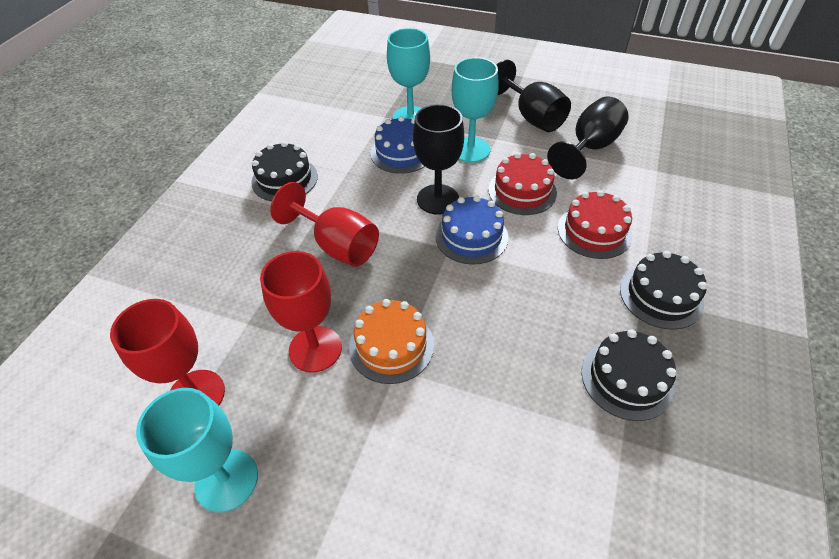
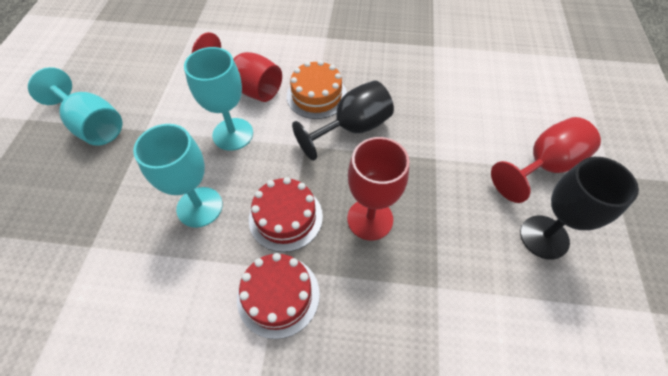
black cake: [251,141,318,202] [582,330,677,421] [620,251,707,330] = 3 -> none = 0
black goblet: [413,104,464,215] [496,60,571,132] [547,96,629,179] = 3 -> [292,81,394,161] [520,157,639,260] = 2
blue cake: [371,116,425,174] [435,195,508,264] = 2 -> none = 0

